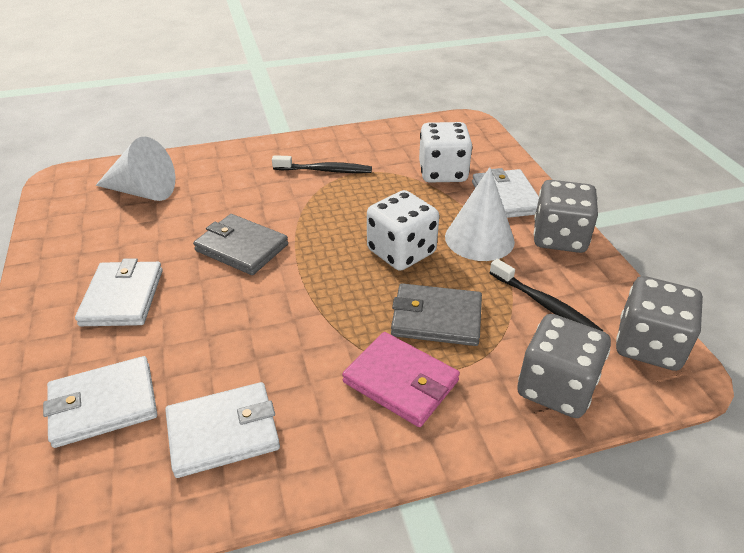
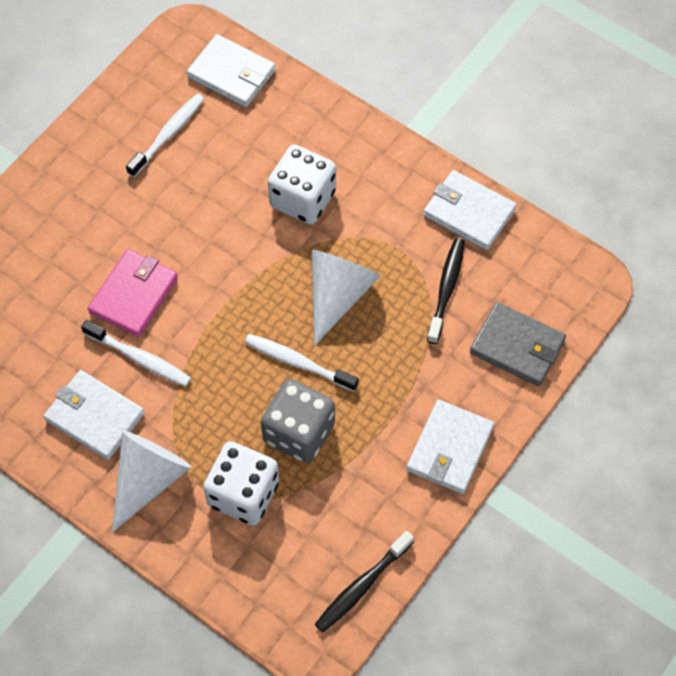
grey dice: [517,314,611,418] [533,180,598,253] [616,276,703,371] = 3 -> [261,379,335,463] = 1
grey wallet: [193,214,288,275] [391,283,482,346] = 2 -> [470,302,566,386] = 1
white toothbrush: none = 0 -> [81,320,191,387] [126,93,204,177] [245,334,359,392] = 3

